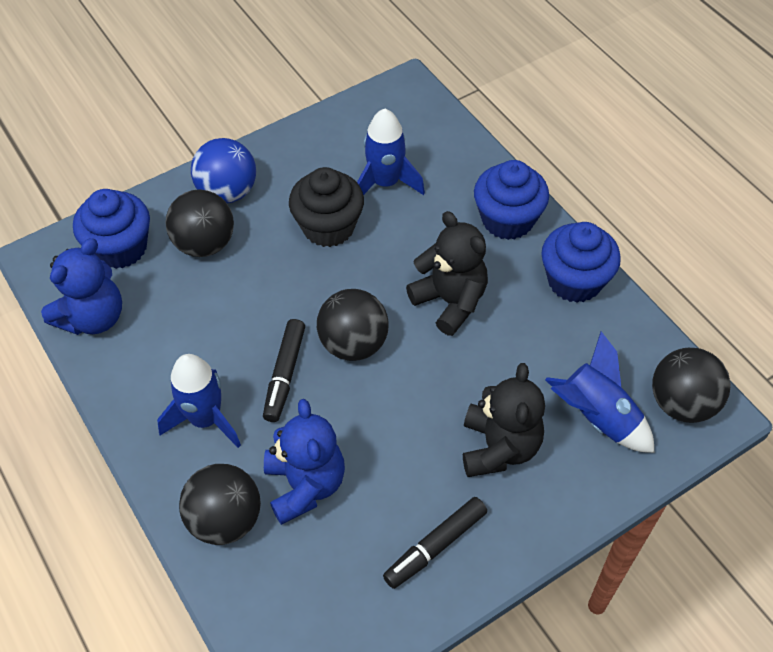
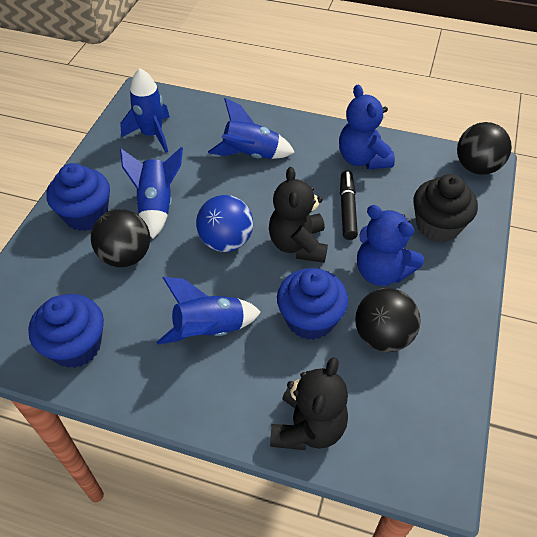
black ball: [165,189,234,257] [179,464,261,545] [317,289,389,361] [652,348,731,423] = 4 -> [91,209,150,267] [355,288,421,352] [457,122,512,175] = 3
black marker: [263,319,305,422] [383,497,487,589] = 2 -> [340,171,358,240] = 1
blue rocket: [157,354,241,448] [357,109,425,195] [545,331,654,453] = 3 -> [120,68,170,153] [120,147,183,238] [157,277,261,345] [208,98,295,159] = 4

